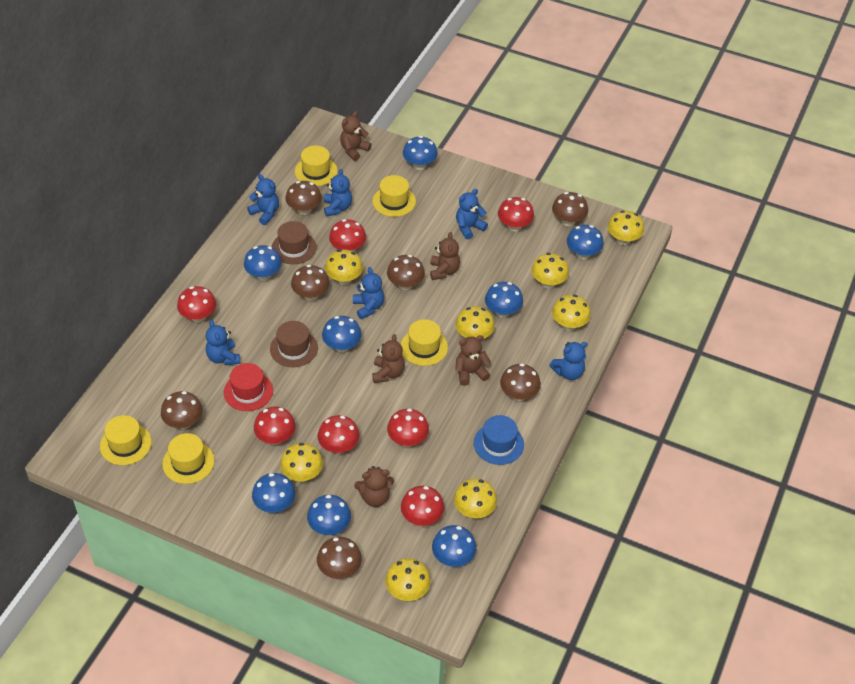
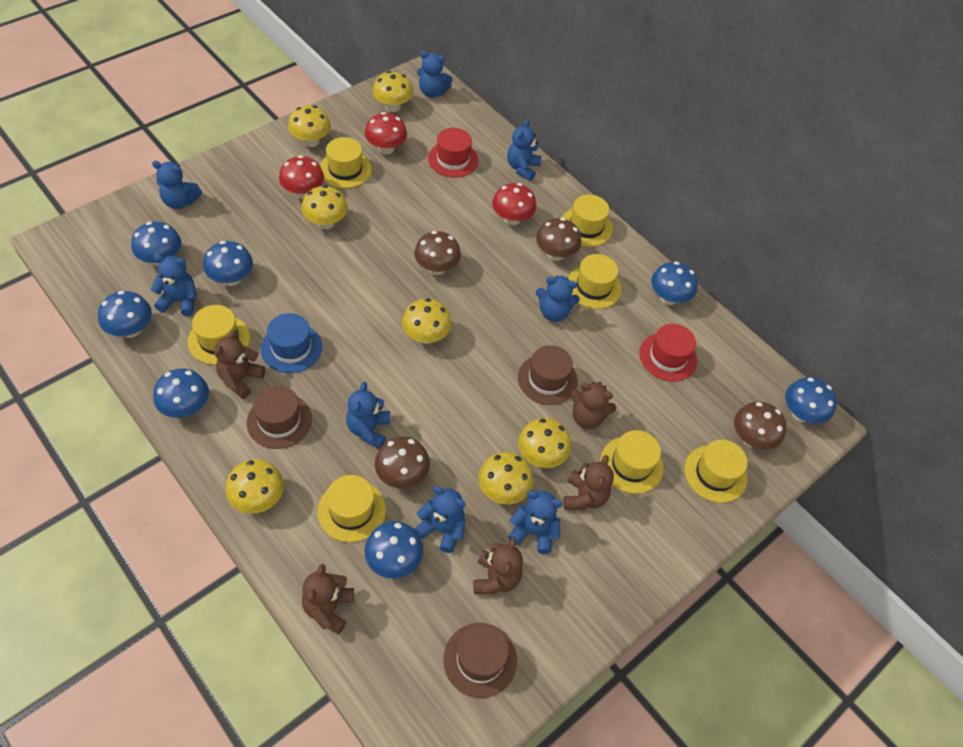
blue mushroom: [244,245,282,281] [252,473,296,513] [307,495,351,535] [322,316,362,352] [403,136,438,170] [432,525,477,567] [485,282,523,318] [567,225,604,259] = 8 -> [98,291,152,338] [131,222,181,266] [153,369,209,418] [203,241,253,286] [364,521,423,579] [651,261,698,305] [785,377,837,424] = 7
blue teddy bear: [206,320,240,365] [247,174,279,225] [324,169,352,217] [353,267,384,319] [456,189,488,239] [549,342,588,380] = 6 -> [151,255,197,316] [152,161,202,209] [346,382,390,449] [414,486,466,553] [417,51,453,98] [507,119,541,181] [508,491,563,554] [536,276,580,322] = 8
brown hat: [270,321,318,367] [272,221,317,264] = 2 -> [247,385,312,449] [443,623,517,698] [518,345,578,405] = 3
brown mushroom: [161,391,203,429] [285,181,322,215] [291,265,330,301] [317,537,362,579] [387,255,425,290] [500,364,541,401] [552,192,588,226] = 7 -> [375,436,430,489] [414,231,461,275] [536,218,581,261] [734,402,787,450] = 4
red hat: [224,363,273,411] = 1 -> [428,128,479,178] [639,324,697,382] = 2
red mushroom: [177,286,216,323] [254,407,296,445] [318,415,360,454] [329,219,366,252] [387,408,429,447] [401,486,444,526] [498,197,534,231] = 7 -> [279,155,324,199] [365,112,407,154] [492,183,536,225] = 3
yellow hat: [100,415,152,465] [162,433,214,484] [295,145,338,186] [372,175,416,217] [401,319,448,366] = 5 -> [188,305,250,365] [317,475,386,542] [320,137,372,188] [562,194,613,247] [568,254,622,309] [600,430,664,494] [684,440,748,503] = 7
yellow mushroom: [280,443,323,482] [325,249,363,285] [385,558,431,601] [454,478,497,518] [455,306,495,339] [531,253,569,288] [552,295,591,331] [608,210,644,245] = 8 -> [226,459,284,514] [288,106,331,147] [302,185,348,229] [373,71,413,112] [402,298,452,344] [479,452,533,504] [518,418,571,468] = 7

